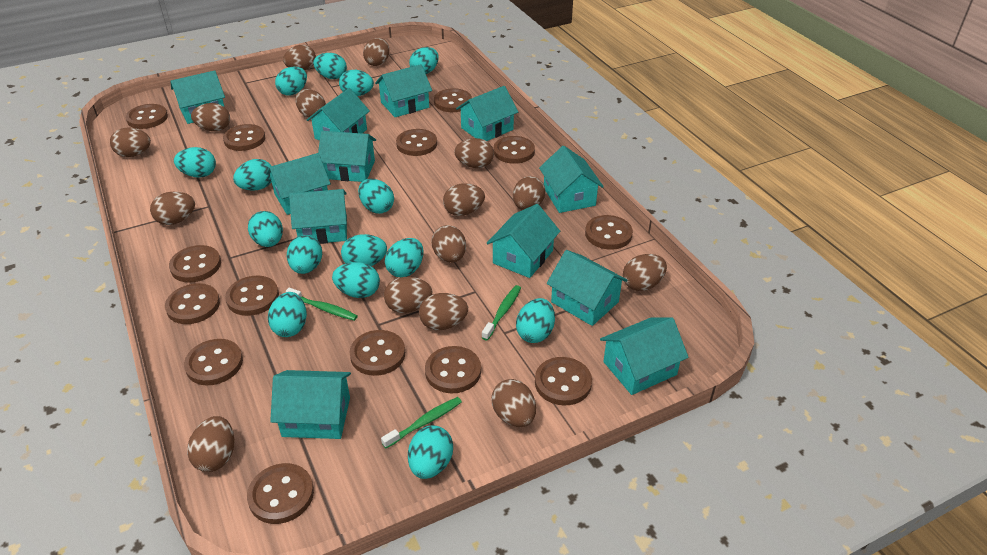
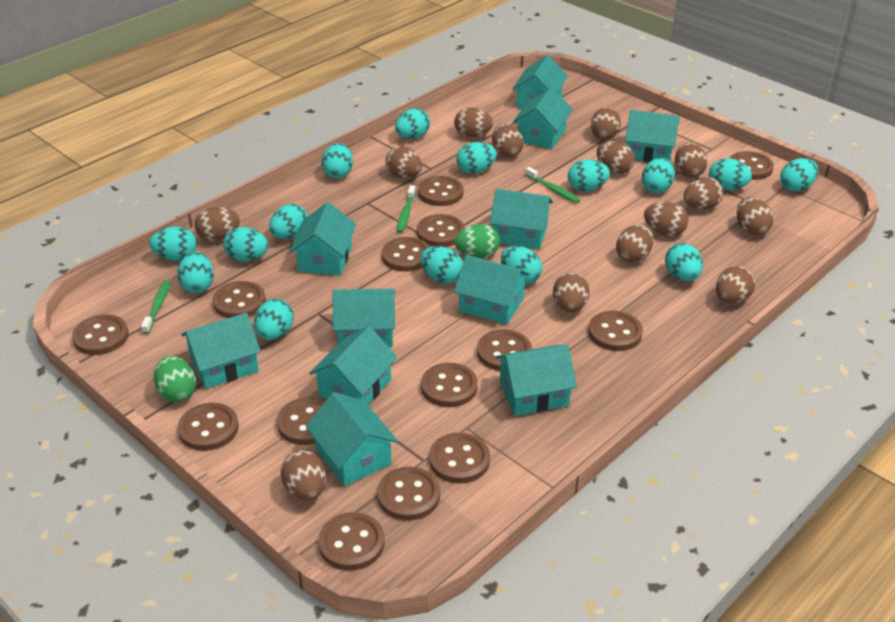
brown egg: [110,127,151,157] [150,192,195,225] [187,416,234,472] [191,103,230,131] [283,45,316,70] [295,89,326,118] [363,38,389,66] [384,277,432,313] [419,293,468,330] [431,225,466,263] [443,183,485,216] [454,138,494,168] [492,379,536,427] [513,176,546,210] [623,254,667,291] = 15 -> [194,207,240,241] [281,450,326,501] [386,146,422,178] [454,108,493,137] [492,124,524,158] [553,272,589,313] [591,107,621,140] [597,141,635,174] [616,224,654,263] [644,202,689,236] [675,142,707,178] [684,177,724,210] [716,266,756,304] [737,197,773,236] = 14
green egg: none = 0 -> [154,356,196,402] [455,224,500,258] = 2
turquoise house: [171,70,225,124] [266,153,331,215] [270,370,351,439] [289,189,347,244] [307,88,370,141] [318,131,376,182] [375,64,432,117] [456,86,518,141] [487,204,560,278] [539,146,604,213] [547,250,628,326] [600,317,689,395] = 12 -> [181,313,261,389] [290,202,356,276] [306,392,398,486] [309,326,397,405] [333,289,395,347] [454,255,530,325] [490,189,553,249] [496,344,577,416] [512,55,568,109] [513,86,573,149] [625,110,680,162] = 11

